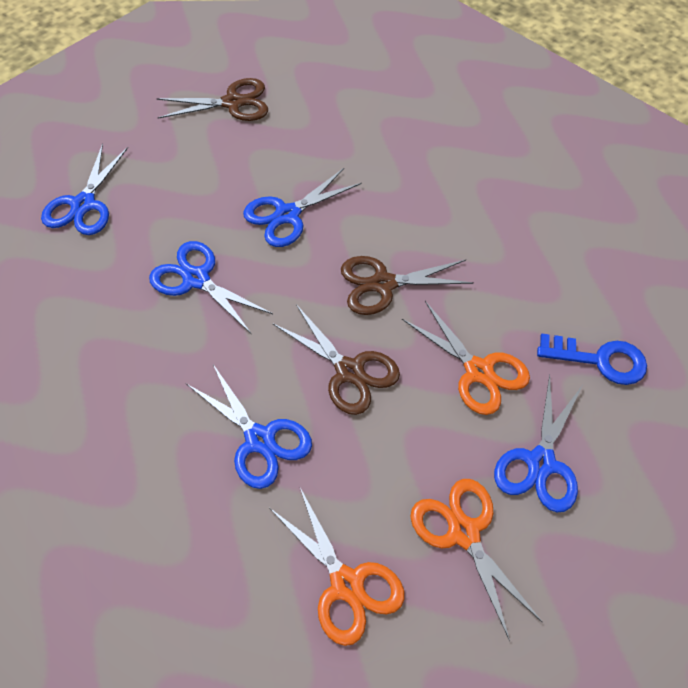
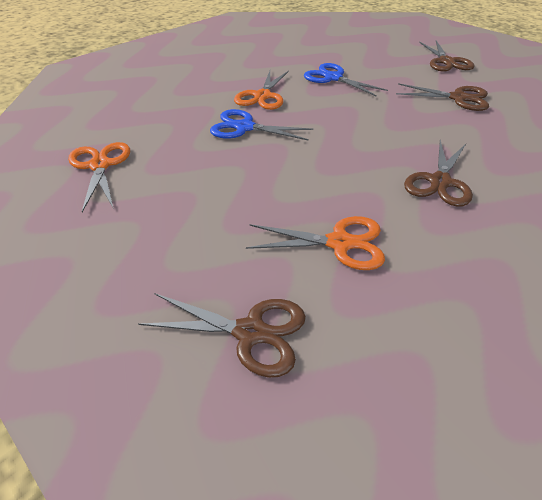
blue key: [537,333,647,385] = 1 -> none = 0
blue scissors: [41,143,128,235] [149,241,273,333] [186,364,312,489] [243,168,362,247] [494,374,582,512] = 5 -> [210,109,313,141] [304,63,388,97] = 2
brown scissors: [156,78,268,121] [273,304,400,415] [341,256,474,315] = 3 -> [138,293,306,378] [396,83,489,111] [404,140,473,207] [419,41,475,72] = 4

